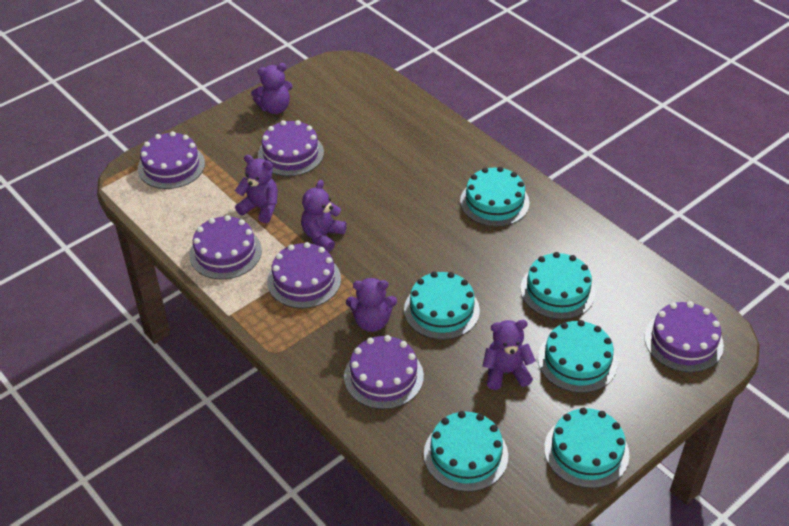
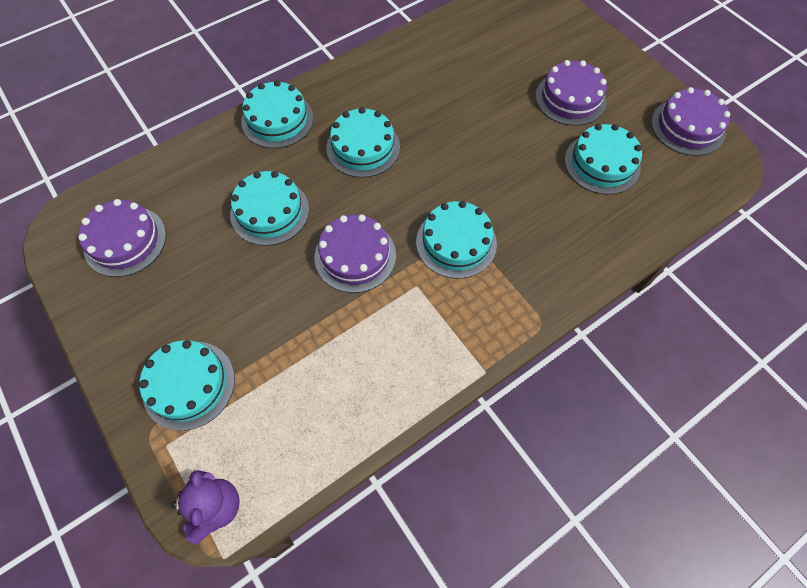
purple cake: [138,131,205,189] [189,215,262,279] [258,120,324,176] [267,242,341,308] [344,335,424,409] [644,302,724,373] = 6 -> [78,199,166,277] [314,214,396,293] [535,60,607,126] [651,87,730,156] = 4
purple teddy bear: [235,155,278,223] [251,63,293,114] [301,180,347,252] [346,277,397,332] [482,320,536,390] = 5 -> [171,470,240,544] = 1

